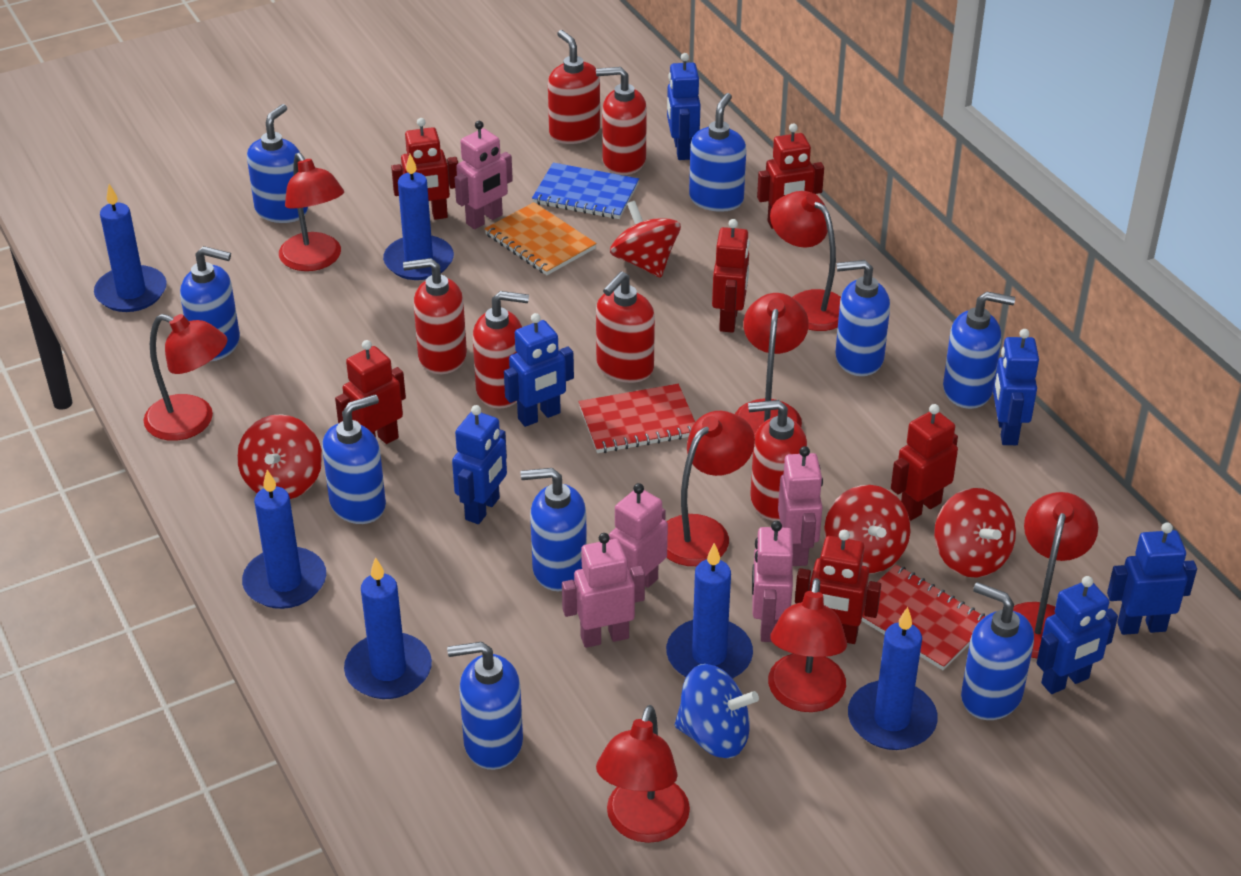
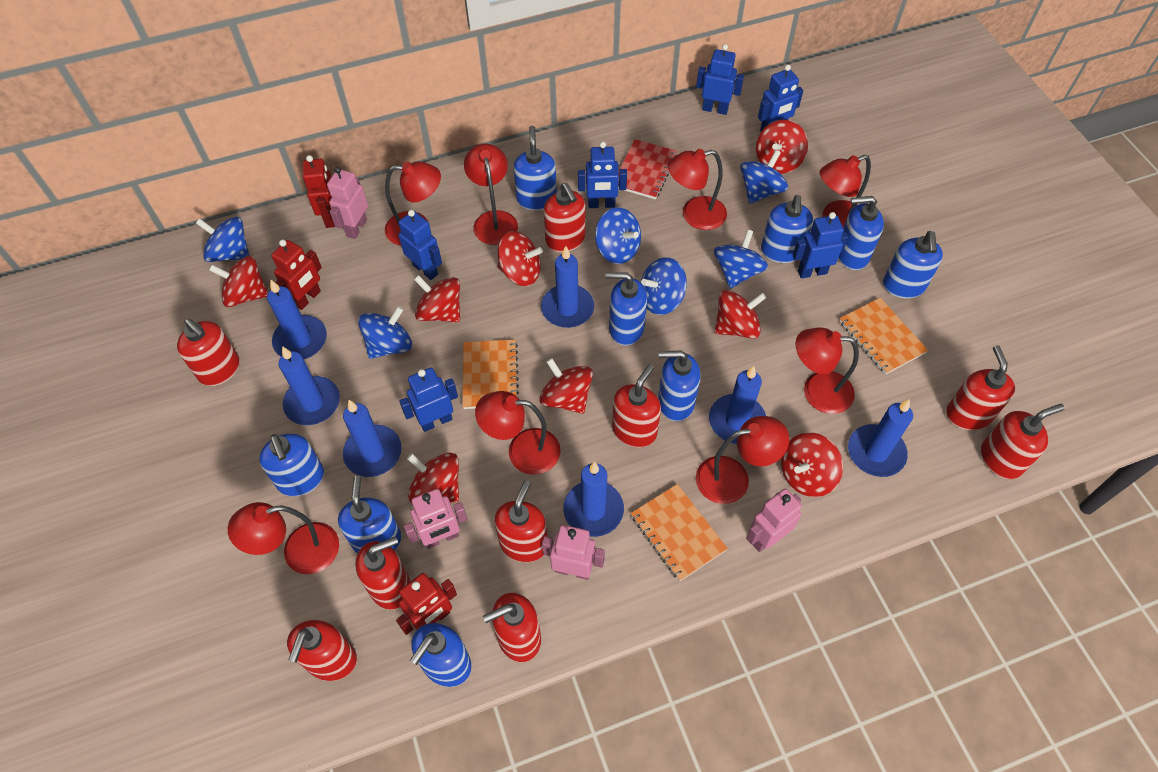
blue candle: [94,184,167,312] [242,470,326,609] [344,557,432,699] [383,154,454,280] [666,543,753,679] [848,607,938,750] = 6 -> [267,280,327,359] [279,346,340,425] [343,400,402,477] [541,246,594,328] [563,462,624,537] [709,366,766,444] [848,399,913,477] = 7
blue notebook: [532,163,639,219] = 1 -> none = 0
blue spinning top: [675,664,759,758] = 1 -> [196,217,249,262] [358,306,412,359] [595,207,641,264] [641,257,687,315] [714,229,768,289] [740,150,788,204] = 6
orange notebook: [485,202,596,275] = 1 -> [463,339,519,409] [631,484,728,581] [839,298,928,375] = 3
pink robot: [455,121,513,229] [562,533,645,648] [609,483,668,588] [752,521,793,642] [778,446,823,566] = 5 -> [327,166,368,239] [404,489,467,549] [542,525,605,580] [746,489,802,552] = 4
red notebook: [579,384,695,453] [861,564,985,670] = 2 -> [618,139,677,199] = 1
red robot: [335,340,406,444] [391,118,458,220] [712,219,750,333] [757,123,824,229] [795,530,881,644] [891,404,958,521] = 6 -> [271,239,322,310] [303,155,335,228] [396,573,457,635] = 3
red soap dispenser: [403,258,467,374] [473,291,529,409] [548,30,600,144] [596,67,647,175] [596,271,655,383] [748,400,807,521] = 6 -> [177,319,240,386] [287,620,357,681] [355,536,411,610] [483,593,541,662] [494,480,548,562] [544,183,585,252] [612,364,661,448] [946,345,1015,430] [981,404,1065,479] = 9
red spinning top: [237,414,322,499] [610,201,681,278] [824,485,910,574] [934,488,1016,577] = 4 -> [209,256,268,307] [407,453,459,503] [414,275,460,322] [498,231,543,286] [539,358,593,414] [714,290,766,339] [756,120,808,174] [781,432,843,497] = 8

